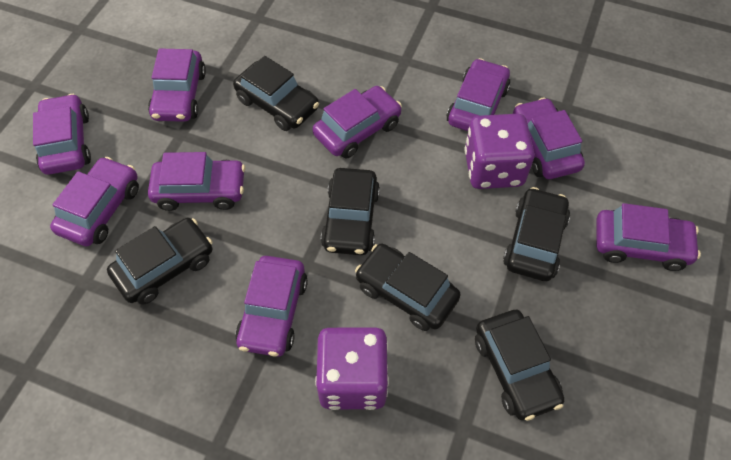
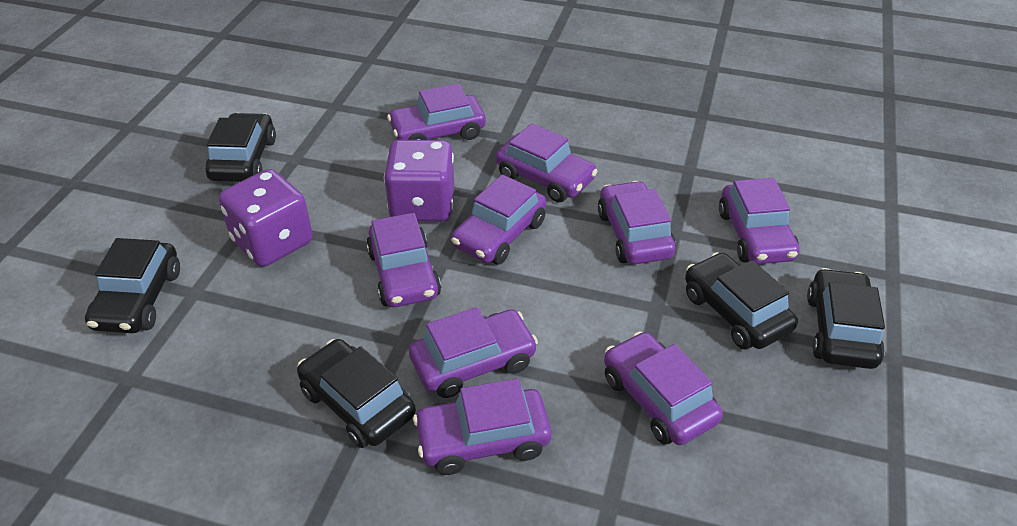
black car: [107,218,213,304] [233,56,319,131] [321,168,380,255] [355,244,461,331] [475,310,565,421] [503,187,570,281] = 6 -> [85,238,180,333] [205,113,276,182] [297,339,416,448] [685,252,798,349] [807,268,885,369] = 5

